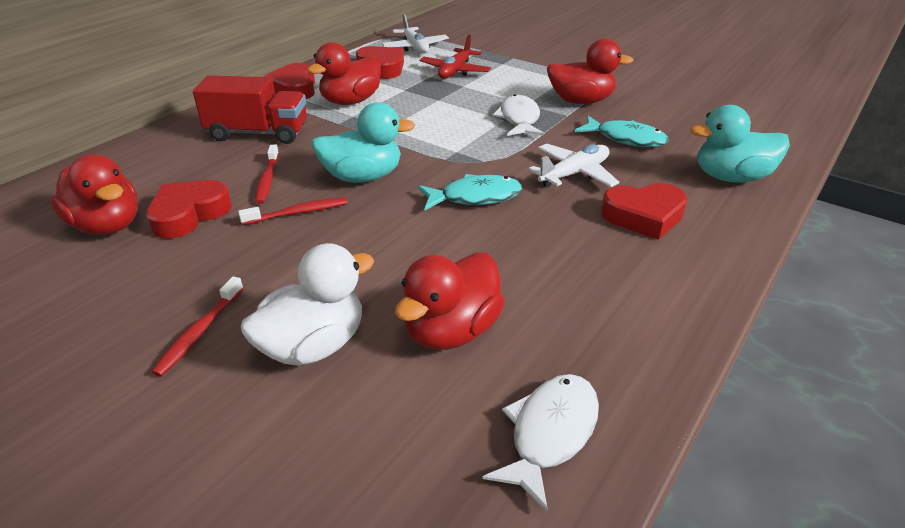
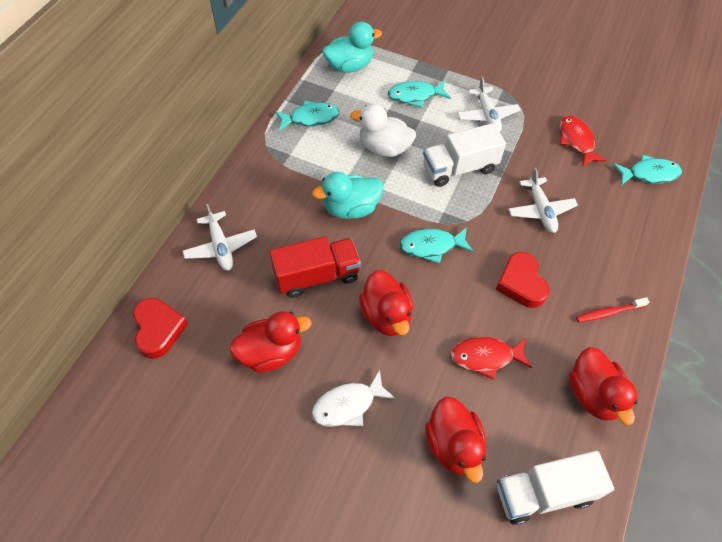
red fish: none = 0 -> [451,337,532,380] [560,116,607,167] = 2
red heart: [146,180,232,239] [263,63,315,99] [356,46,404,79] [601,183,688,240] = 4 -> [133,298,188,359] [496,252,550,308] = 2
red plane: [420,34,491,79] = 1 -> none = 0
red toothbrush: [151,276,244,377] [238,197,348,225] [255,145,279,204] = 3 -> [576,297,649,322] = 1
turquoise fish: [418,174,522,210] [575,116,669,147] = 2 -> [275,101,340,131] [388,80,451,107] [400,227,474,264] [613,155,682,185] = 4
white fish: [482,374,599,512] [493,94,544,136] = 2 -> [312,370,395,427] = 1
white plane: [382,14,449,54] [528,144,619,187] = 2 -> [183,204,257,271] [457,76,521,132] [508,168,578,233] = 3
white truck: none = 0 -> [423,123,506,187] [497,451,614,525] = 2

